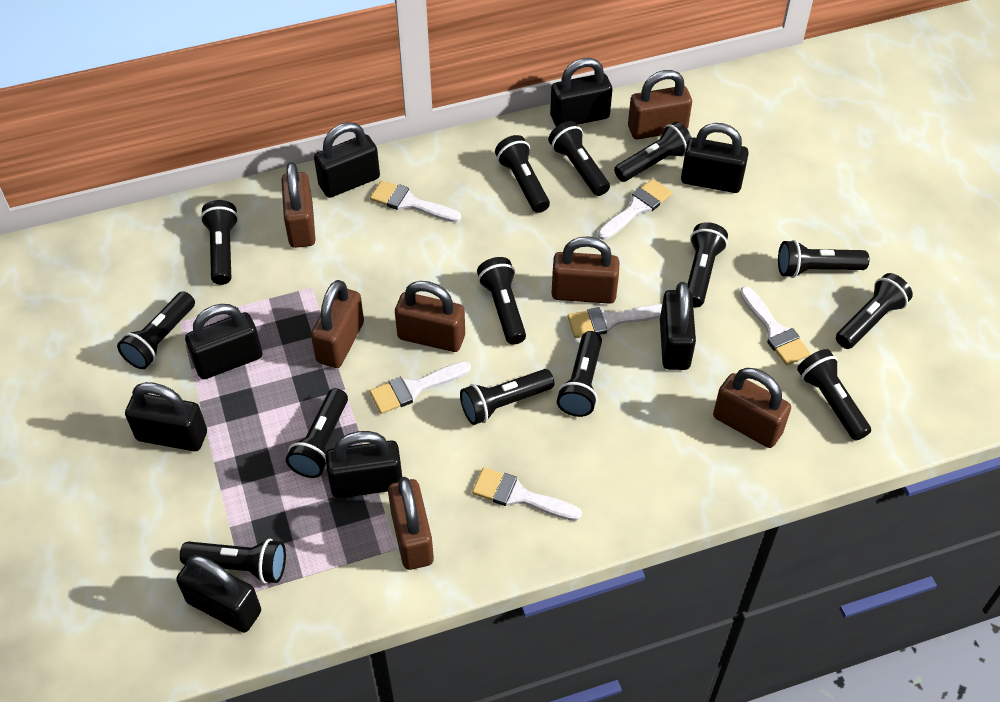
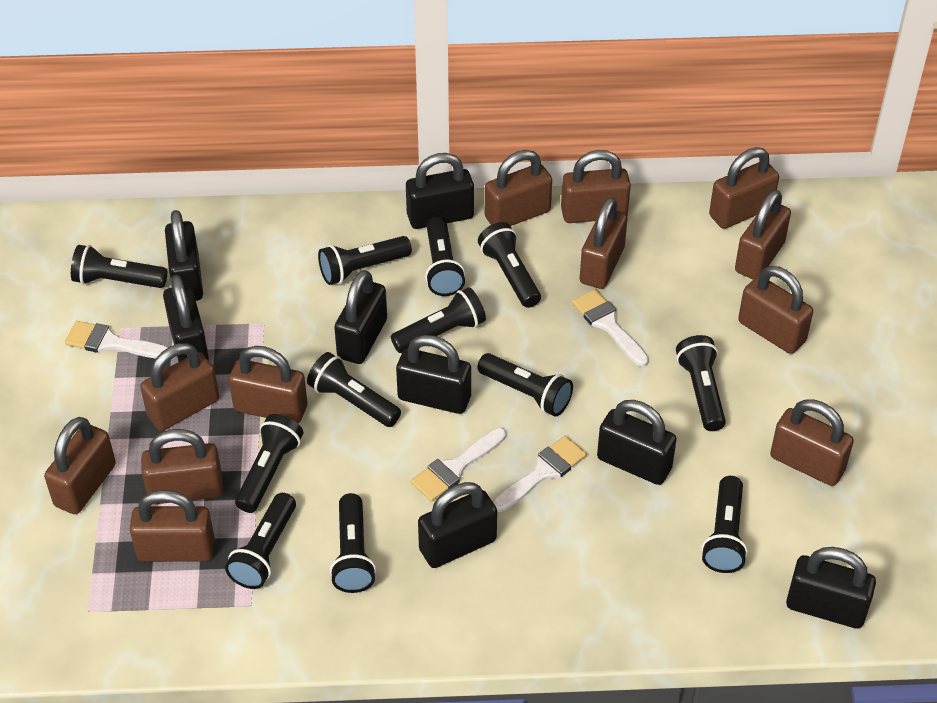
black flashlight: [117,291,195,369] [180,538,286,584] [200,200,239,285] [286,388,348,478] [460,369,554,425] [477,257,526,345] [495,135,550,213] [548,121,610,196] [557,331,602,417] [614,122,692,182] [687,222,728,307] [778,240,869,278] [797,349,871,441] [836,273,913,349] = 14 -> [71,245,167,288] [225,493,296,589] [235,414,303,513] [307,352,401,427] [318,236,412,285] [330,493,376,593] [391,287,486,353] [425,217,465,296] [477,353,573,416] [478,222,541,308] [676,335,726,431] [701,476,748,573] = 12
brown padlock: [281,162,316,248] [311,280,364,368] [388,477,434,570] [395,281,465,352] [551,236,620,304] [628,70,692,139] [713,368,791,448] = 7 -> [44,417,116,514] [130,490,215,562] [140,343,219,431] [141,429,223,504] [229,346,307,423] [485,150,552,226] [561,150,631,223] [580,197,628,289] [709,147,779,229] [735,190,791,279] [738,266,813,354] [770,400,854,486] = 12
white brush: [370,180,461,222] [370,361,471,414] [472,467,582,521] [568,304,662,338] [598,179,672,240] [740,286,811,365] = 6 -> [65,321,168,359] [411,427,506,502] [493,436,587,512] [572,289,649,366] = 4

